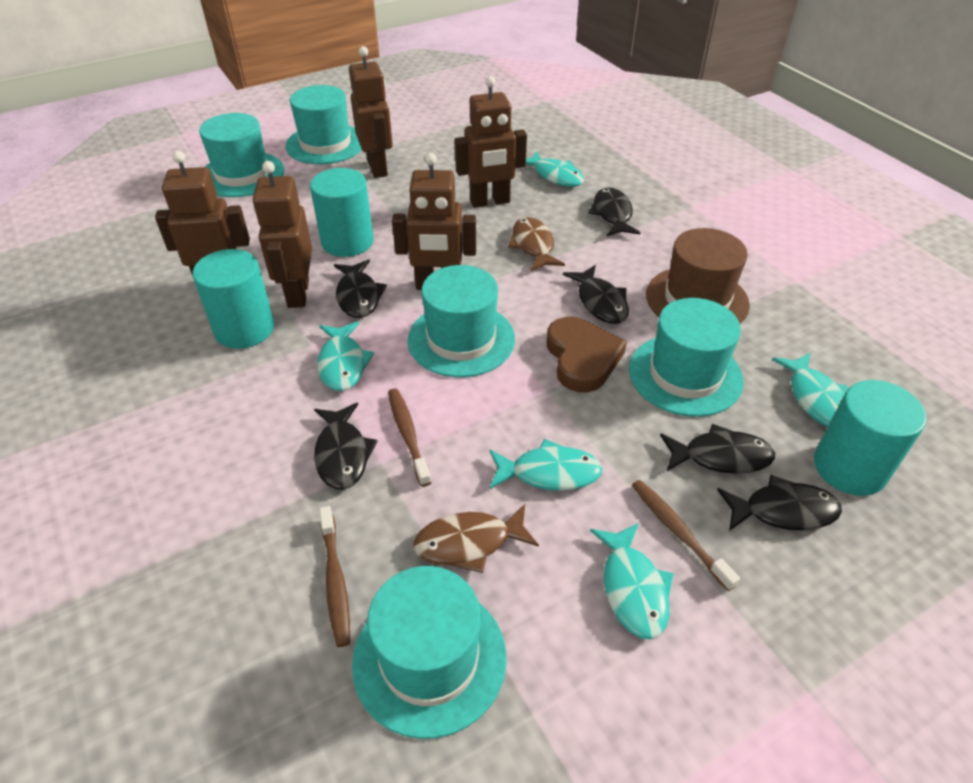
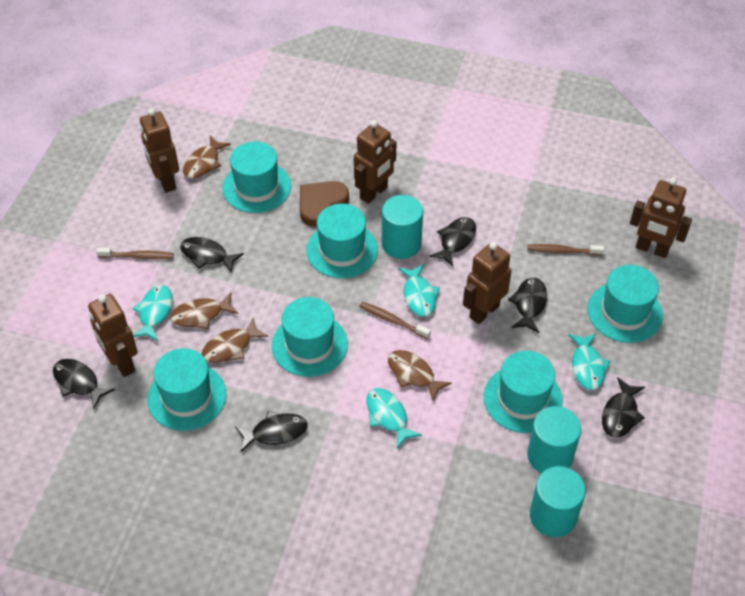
brown fish: [413,504,539,573] [508,217,565,271] = 2 -> [170,293,238,329] [183,136,231,179] [202,318,268,363] [388,350,452,402] = 4
brown hat: [646,228,750,324] = 1 -> none = 0
turquoise fish: [317,321,374,391] [489,439,603,491] [526,151,584,187] [590,523,674,639] [772,352,848,427] = 5 -> [132,285,173,341] [367,388,422,448] [398,264,440,317] [568,333,610,390] = 4
turquoise hat: [199,113,284,197] [285,85,362,164] [352,566,507,739] [408,265,515,377] [629,298,744,417] = 5 -> [147,348,227,431] [222,141,291,213] [272,297,348,377] [306,204,378,278] [484,351,563,433] [588,265,663,343] = 6

